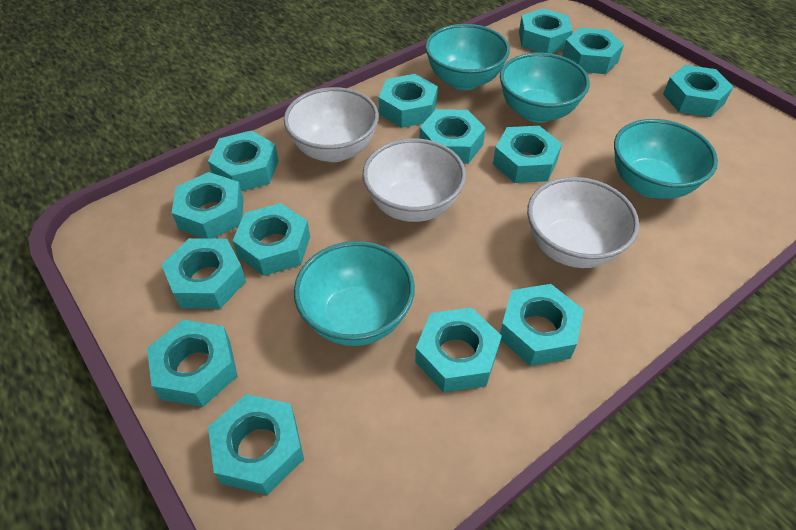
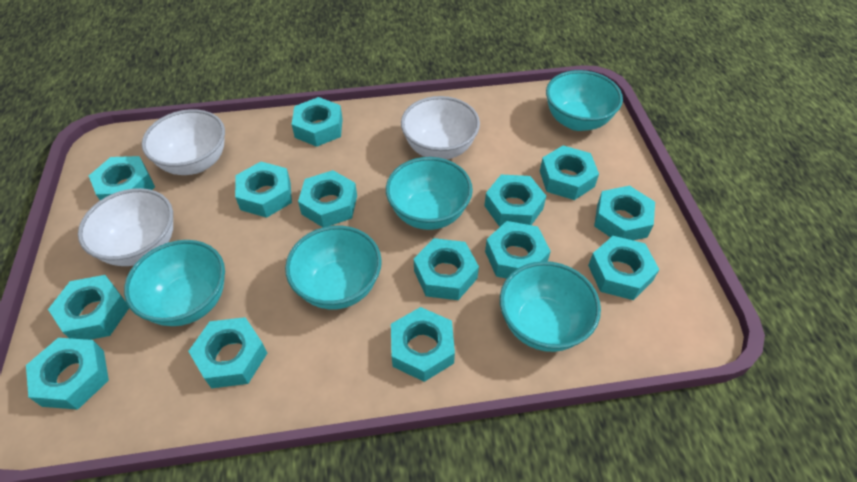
turquoise bowl: [294,241,415,346] [425,24,510,90] [500,52,590,123] [614,119,718,199] = 4 -> [124,240,225,326] [285,226,382,310] [386,157,473,230] [500,261,601,352] [546,70,623,131] = 5

